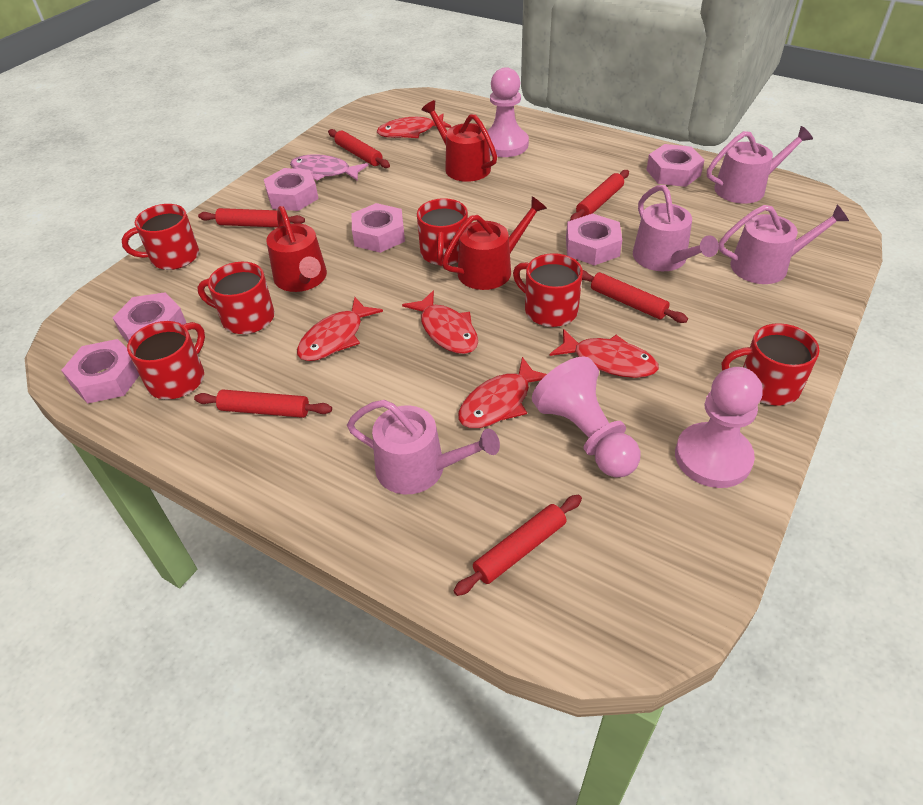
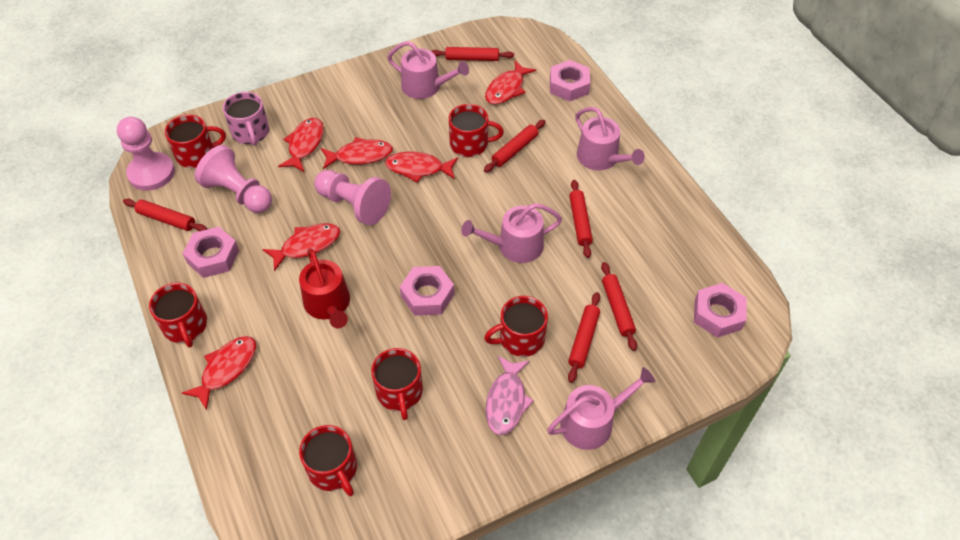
pink mug: none = 0 -> [223,92,269,146] = 1
pink nut: [61,339,140,404] [113,292,186,342] [264,168,319,211] [352,203,405,253] [566,213,622,266] [647,144,704,187] = 6 -> [182,227,239,278] [400,266,454,316] [550,60,590,102] [694,283,746,338] = 4
red fish: [297,297,383,361] [377,114,451,138] [402,291,478,354] [458,357,547,428] [550,329,659,378] = 5 -> [182,336,256,410] [263,223,340,271] [278,118,324,172] [321,137,393,169] [385,152,458,183] [485,61,536,105] = 6
red watering can: [266,206,327,292] [422,100,497,182] [442,196,547,290] = 3 -> [299,248,350,328] = 1

